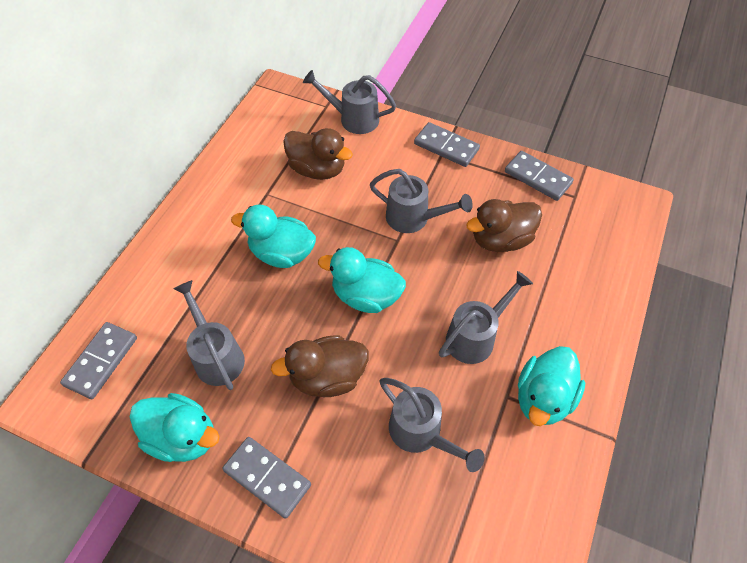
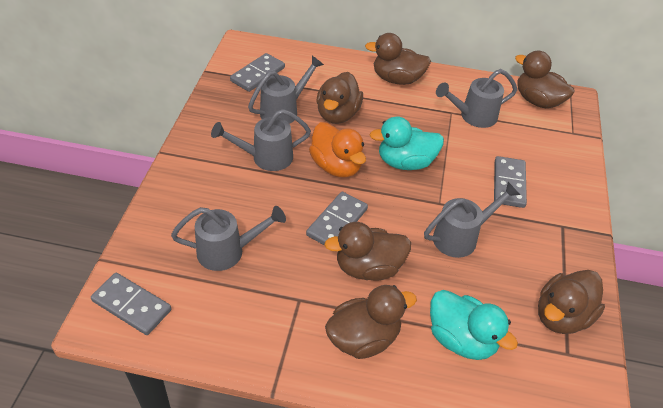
brown duck: [271,336,368,397] [283,128,353,180] [466,199,542,252] = 3 -> [316,72,363,124] [324,222,411,281] [325,285,417,359] [365,33,431,85] [515,51,575,108] [538,270,605,334] = 6
orange duck: none = 0 -> [309,122,366,178] = 1
turquoise duck: [130,393,220,462] [231,205,316,268] [318,247,406,313] [518,346,585,426] = 4 -> [369,116,444,170] [430,290,518,360] = 2

